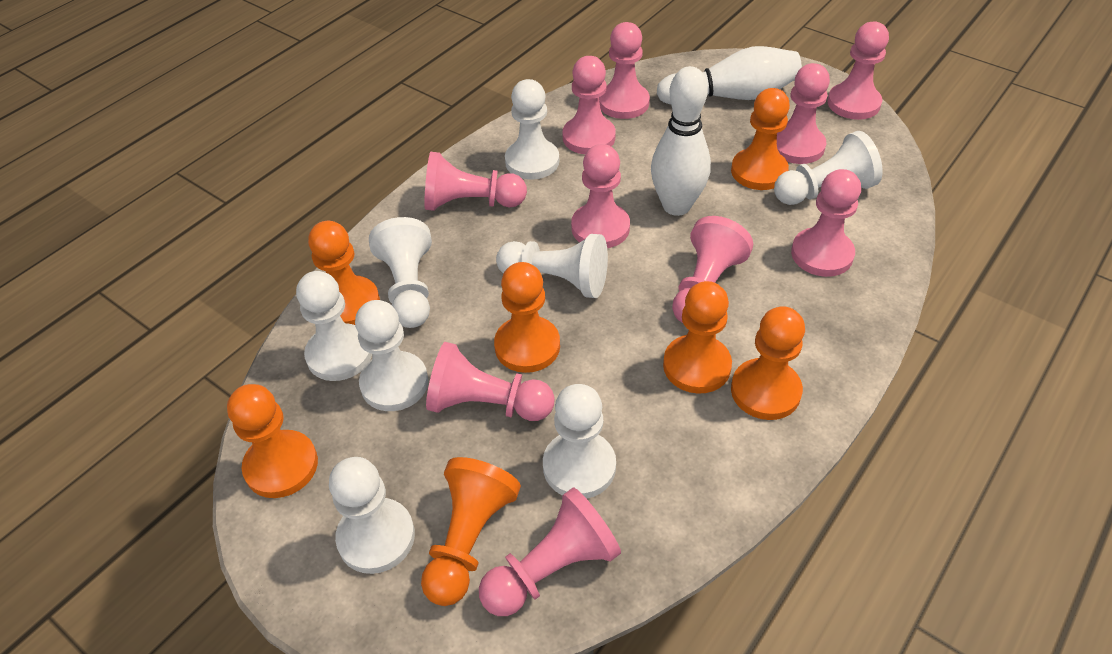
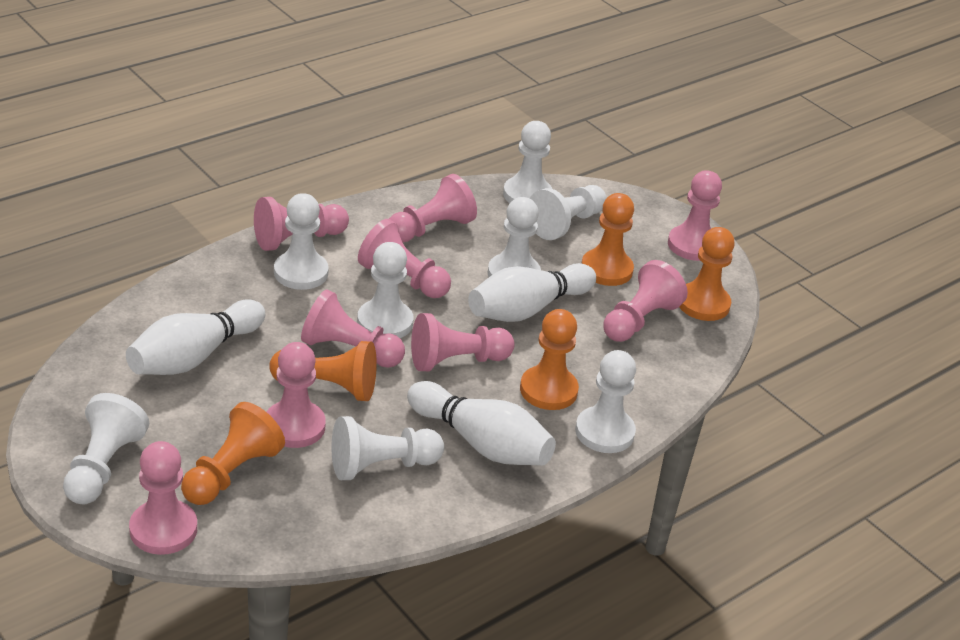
orange pawn: [227,384,318,498] [308,221,380,325] [421,457,521,606] [494,262,560,373] [663,281,732,394] [731,88,790,190] [731,306,805,420] = 7 -> [181,402,285,505] [269,341,377,401] [520,309,579,410] [581,193,634,286] [679,227,735,321] = 5
pink pawn: [424,152,527,211] [426,342,555,421] [479,487,621,616] [563,56,616,154] [571,144,630,248] [599,22,650,119] [672,216,753,323] [777,63,830,164] [791,169,861,277] [827,21,889,120] = 10 -> [129,441,197,555] [254,197,349,251] [267,342,326,448] [301,289,405,368] [358,219,451,298] [389,174,477,242] [411,313,515,371] [604,260,688,342] [668,170,722,261] = 9
white bowling pin: [651,66,711,216] [657,46,802,104] = 2 -> [126,299,265,375] [407,381,556,466] [468,263,596,322] = 3

